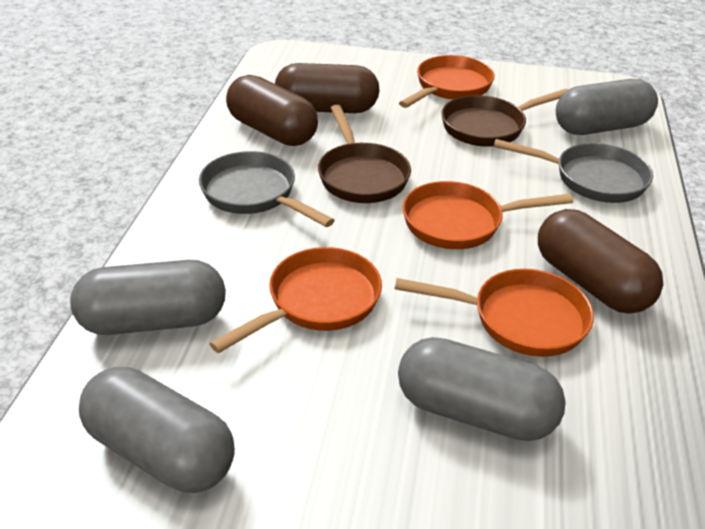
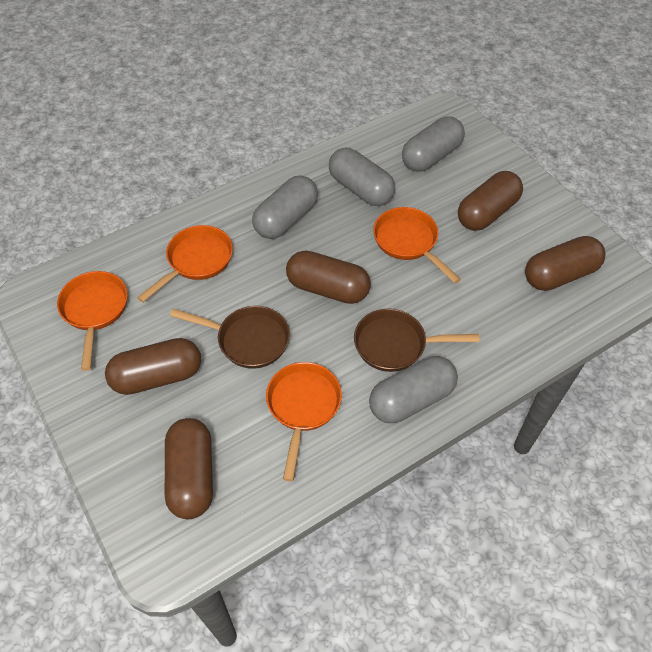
brown capsule: [226,75,318,146] [275,63,380,113] [538,209,663,314] = 3 -> [105,338,201,395] [165,418,213,519] [286,251,371,304] [458,171,523,231] [525,236,605,291] = 5
grey pan: [199,151,335,227] [493,139,653,203] = 2 -> none = 0

